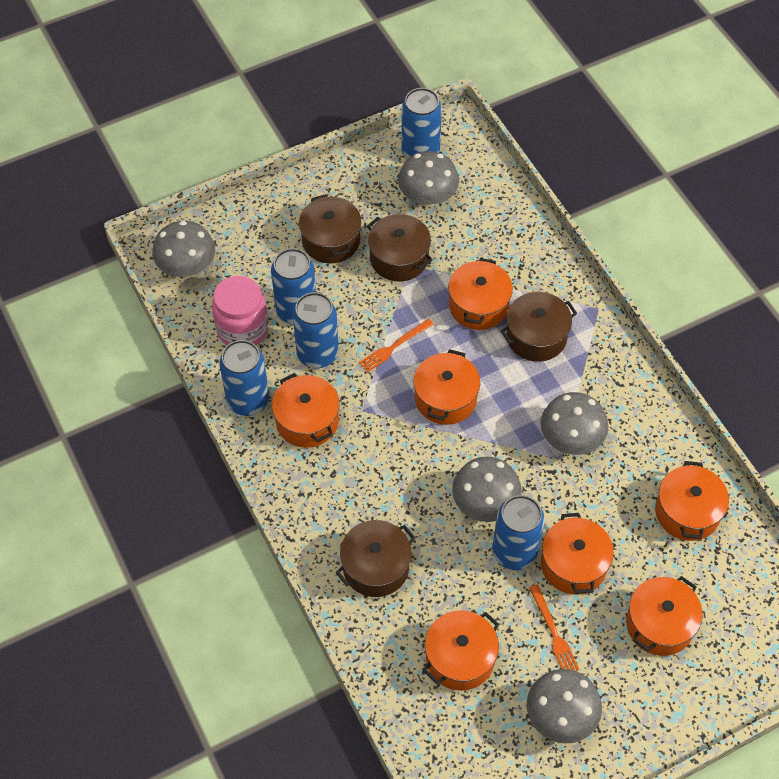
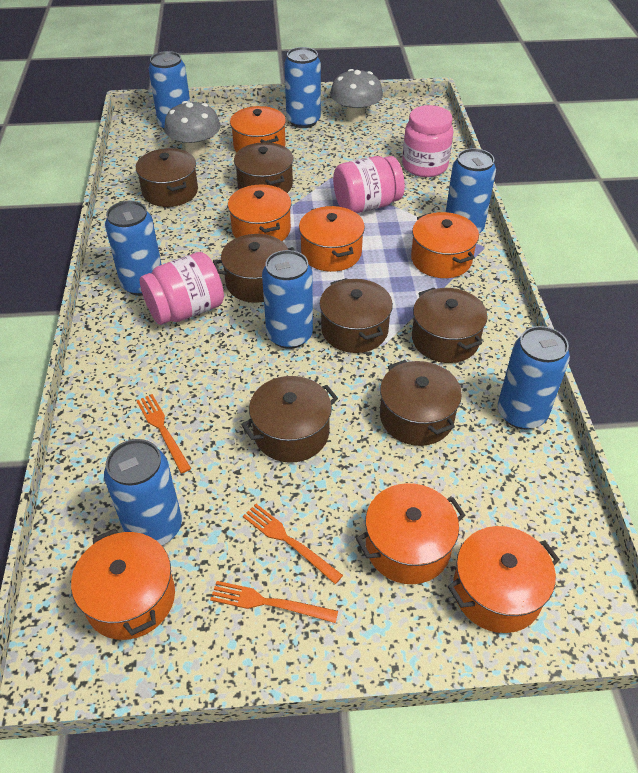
blue can: [219,340,269,416] [271,248,316,324] [293,292,339,368] [401,88,442,159] [492,495,545,570] = 5 -> [104,439,182,545] [105,201,162,296] [148,51,190,129] [262,250,313,349] [284,47,321,128] [446,148,496,233] [498,326,570,429] = 7
brown pot: [299,194,361,263] [336,520,415,597] [367,214,433,282] [501,292,577,362] = 4 -> [136,148,198,207] [213,234,295,303] [234,142,293,193] [242,376,338,463] [320,278,393,353] [380,360,462,446] [412,288,488,363] = 7
grey mushroom: [152,221,215,277] [398,151,459,207] [452,457,522,522] [527,669,602,743] [541,392,608,455] = 5 -> [164,101,220,156] [330,69,383,122] = 2
orange fork: [359,319,434,373] [529,584,579,671] = 2 -> [136,394,191,473] [210,581,338,623] [243,504,343,584] = 3
pink jar: [212,276,269,345] = 1 -> [140,252,224,325] [333,156,405,213] [402,105,453,177] = 3

